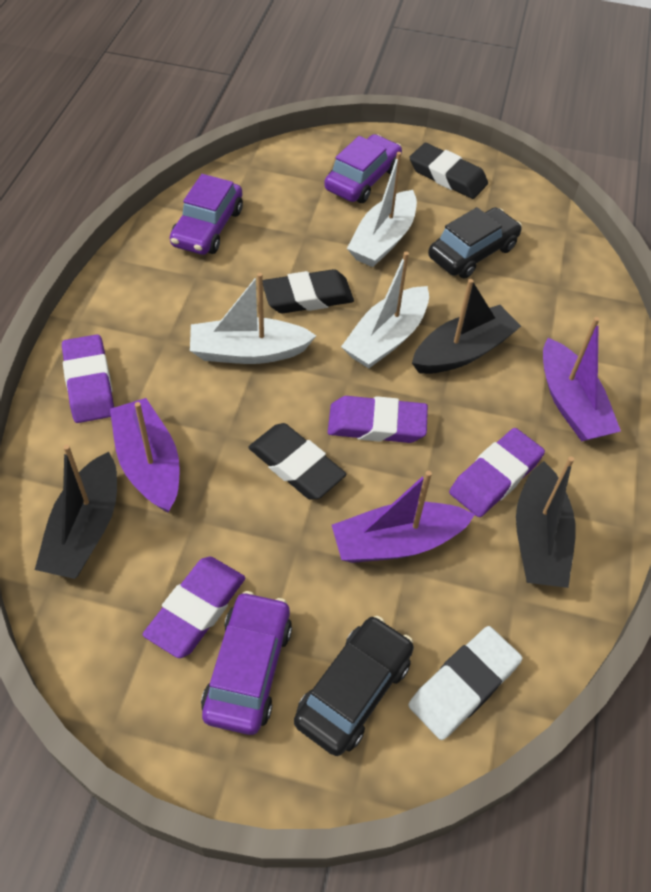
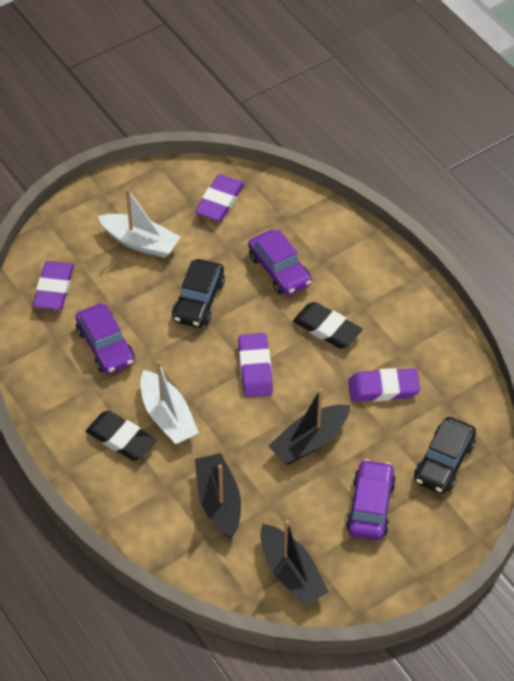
black eraser: [248,423,347,499] [263,269,354,313] [409,143,488,199] = 3 -> [86,411,157,461] [293,302,363,349] = 2
purple boat: [110,398,180,513] [332,471,475,563] [543,317,621,441] = 3 -> none = 0
white boat: [190,273,317,364] [341,252,429,368] [347,152,417,267] = 3 -> [98,188,180,258] [140,361,199,444] = 2
white eraser: [408,626,522,740] = 1 -> none = 0

